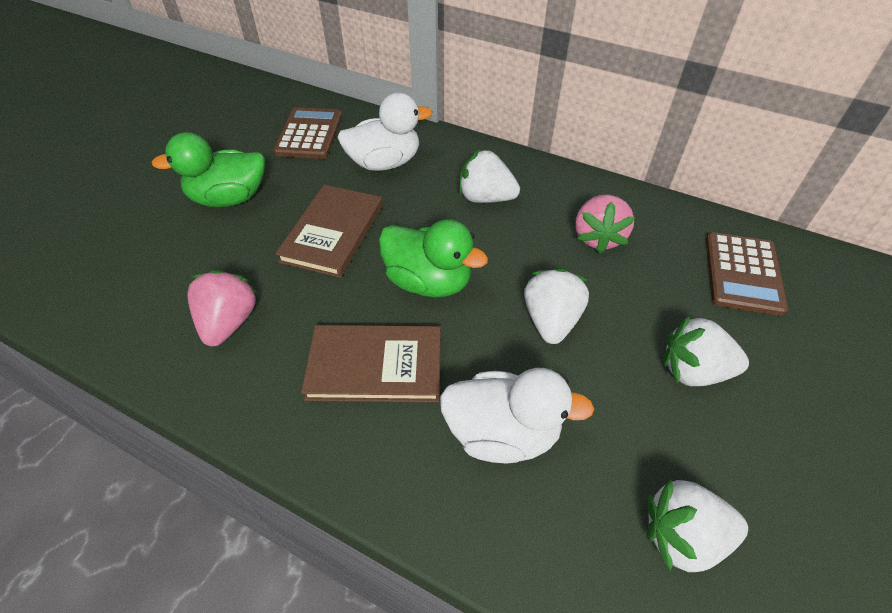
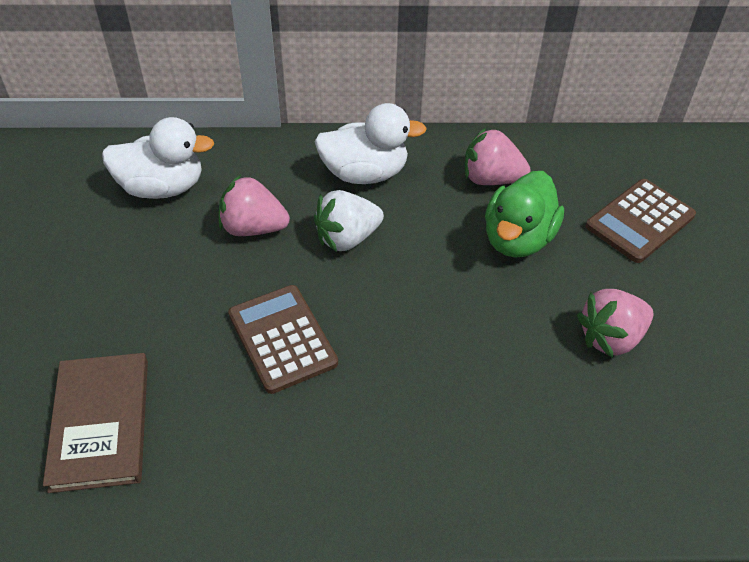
brown book: [275,185,383,278] [301,325,441,403] = 2 -> [43,353,148,493] = 1
green duck: [151,132,265,207] [379,219,488,297] = 2 -> [485,171,564,258] = 1
pink strawberry: [188,269,258,346] [575,194,635,254] = 2 -> [219,175,290,236] [465,128,531,185] [577,289,654,358] = 3
white strawberry: [459,149,520,203] [524,268,589,344] [647,479,748,572] [663,315,749,386] = 4 -> [314,190,384,252] = 1

